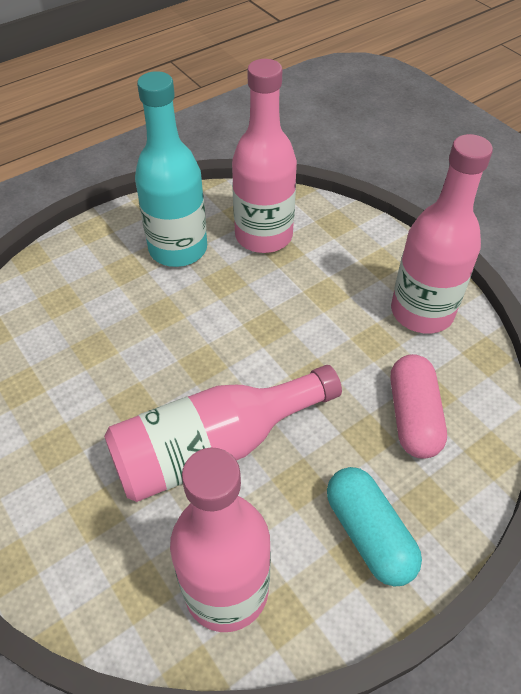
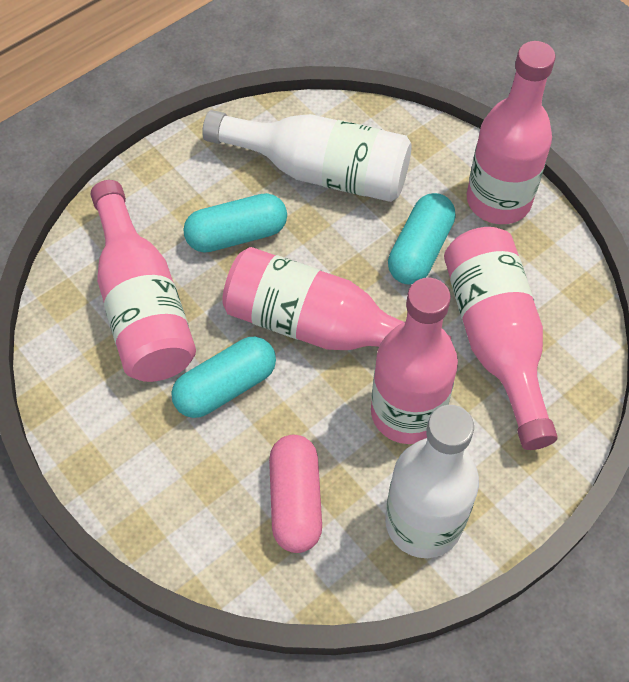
pink bottle: [104,365,342,502] [170,447,271,632] [232,59,297,253] [391,134,493,334] = 4 -> [91,180,196,382] [222,247,451,350] [371,278,458,444] [444,227,558,450] [467,41,555,224] = 5
turquoise bottle: [135,71,207,267] = 1 -> none = 0
turquoise capsule: [327,467,422,587] = 1 -> [171,337,276,418] [183,193,287,253] [388,193,456,285] = 3
white bottle: none = 0 -> [202,110,412,202] [385,405,479,558] = 2

